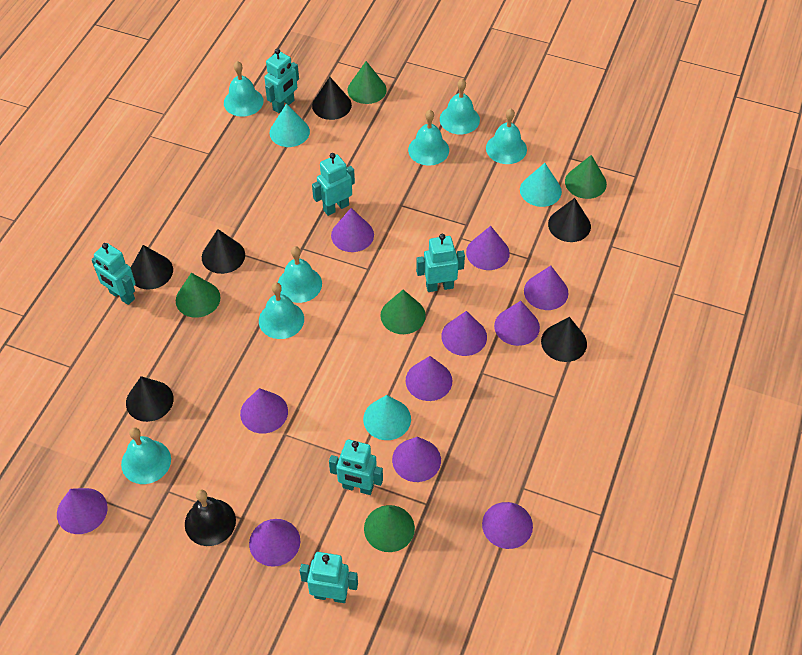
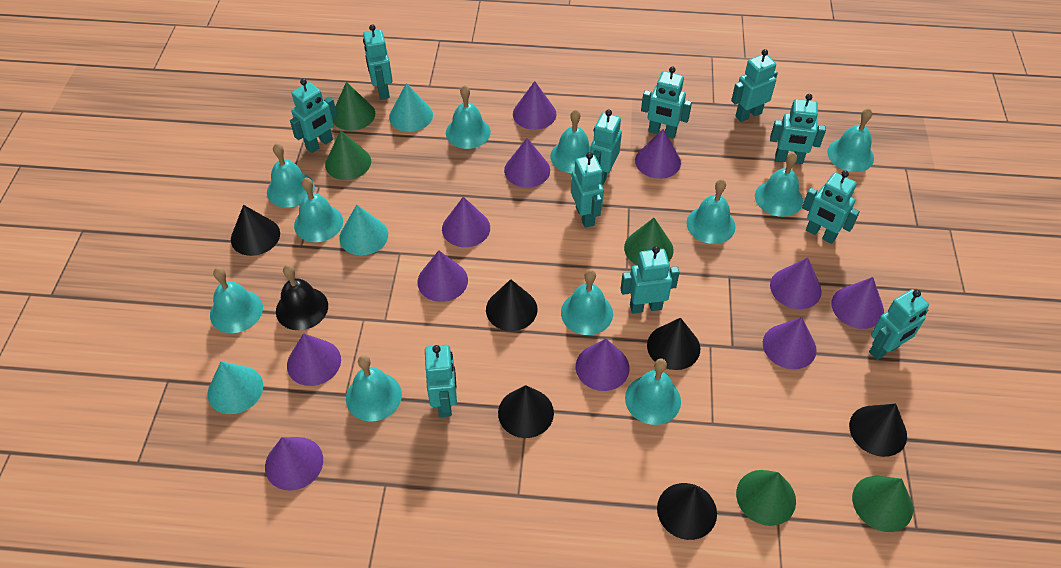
turquoise bell: [121,427,171,484] [224,61,264,117] [259,283,304,339] [278,246,322,303] [408,110,449,165] [440,79,480,134] [486,108,527,164] = 7 -> [210,267,263,333] [267,143,315,208] [294,178,343,242] [346,355,402,421] [446,85,491,149] [550,110,591,173] [561,270,613,335] [625,358,681,425] [686,179,736,244] [755,152,803,217] [827,108,874,172] = 11
turquoise robot: [91,243,136,305] [264,48,299,113] [300,552,358,603] [312,153,355,216] [329,440,383,495] [416,234,465,292] = 6 -> [290,79,337,153] [363,24,393,99] [425,345,457,417] [571,152,604,228] [590,109,622,185] [620,246,680,313] [641,66,692,138] [731,49,778,122] [770,94,826,164] [802,171,860,244] [869,289,929,360] = 11

